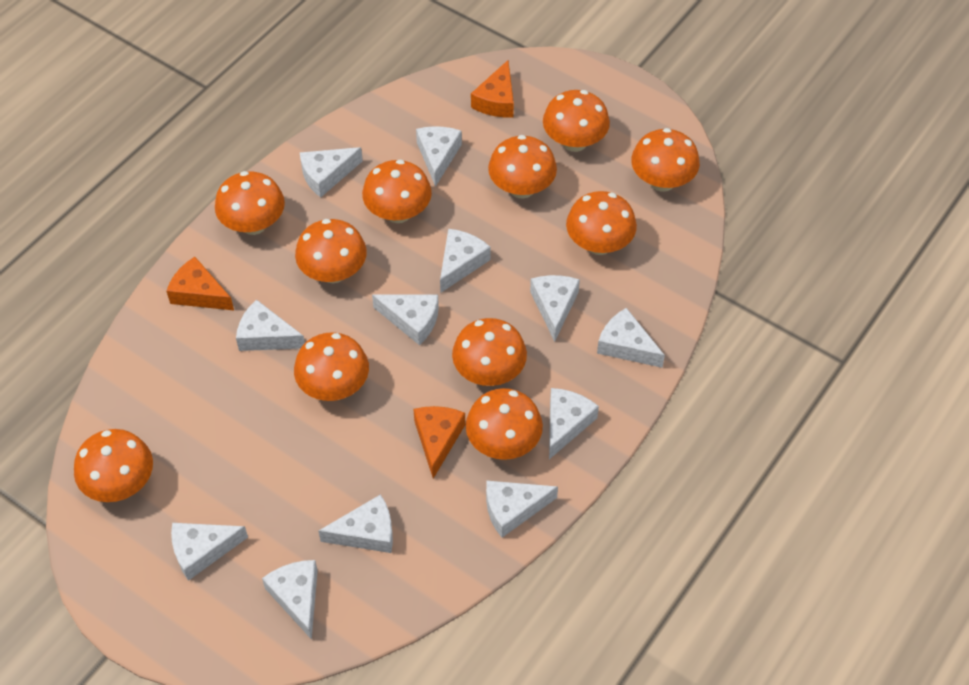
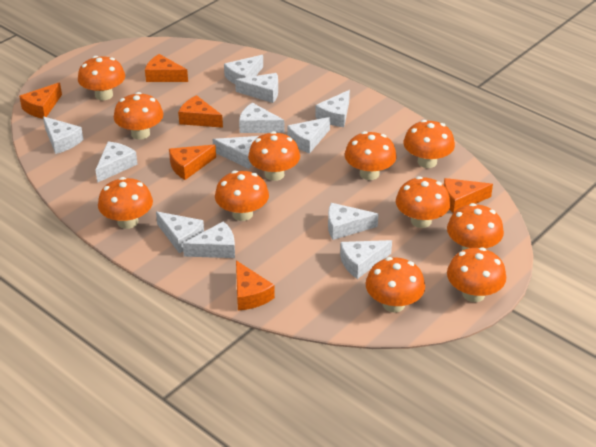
orange cheese: [166,257,234,310] [413,406,465,478] [471,60,514,117] = 3 -> [19,82,62,119] [145,54,188,82] [169,145,216,180] [178,95,223,128] [236,260,275,311] [444,178,493,213] = 6

